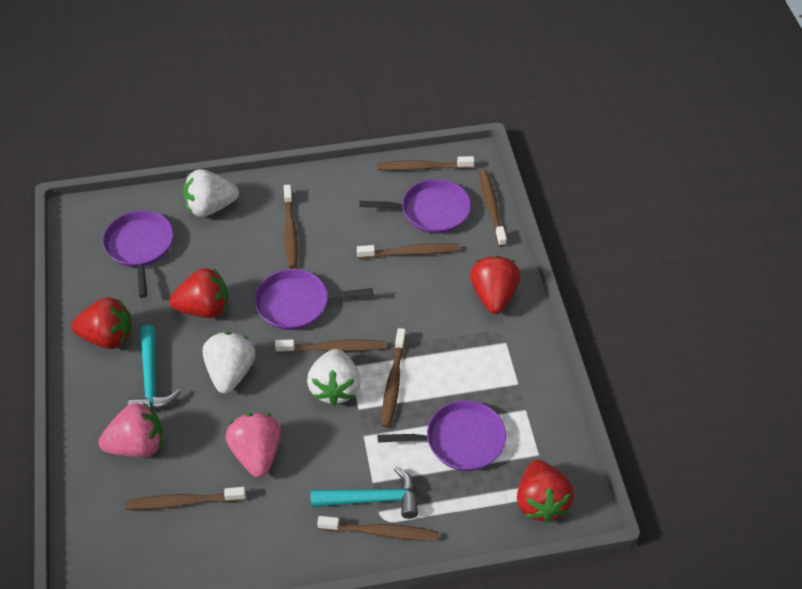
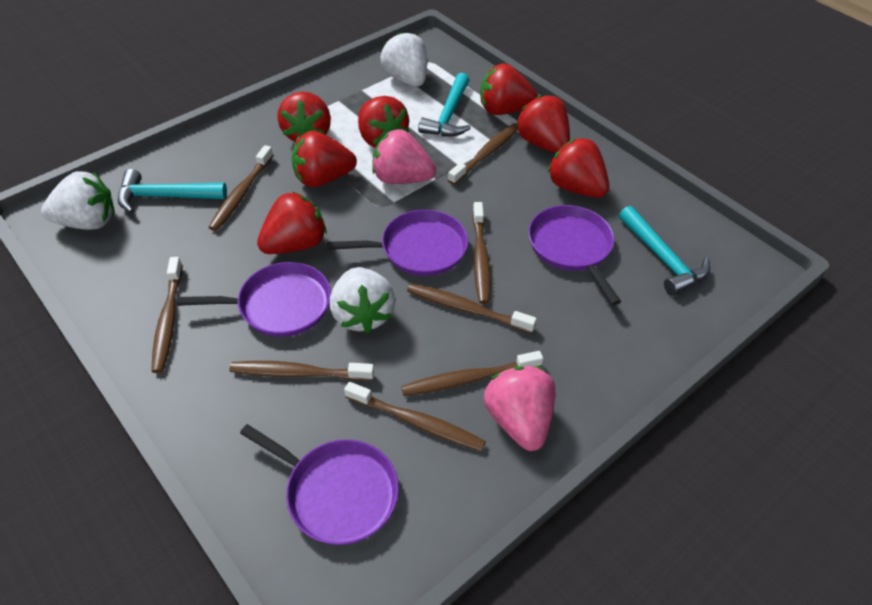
red strawberry: [71,297,131,349] [169,268,228,318] [470,256,520,314] [517,460,574,523] = 4 -> [257,192,326,254] [277,92,331,142] [292,131,357,187] [358,96,409,148] [480,63,538,115] [516,95,570,153] [548,138,609,198] = 7
turquoise hammer: [128,325,181,410] [310,466,418,519] = 2 -> [118,169,227,213] [418,73,471,136] [619,206,710,296] = 3

